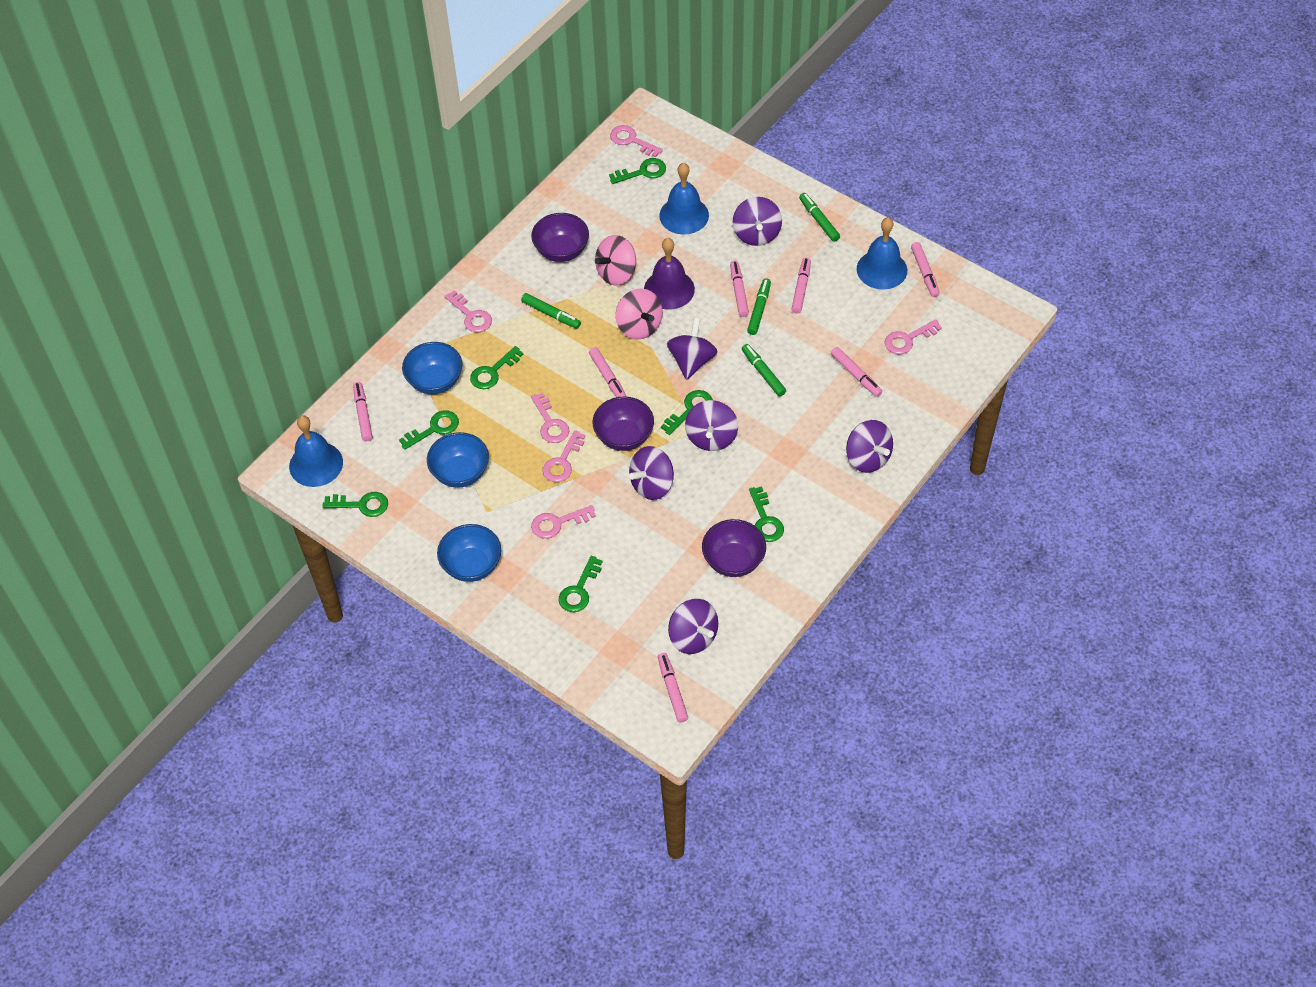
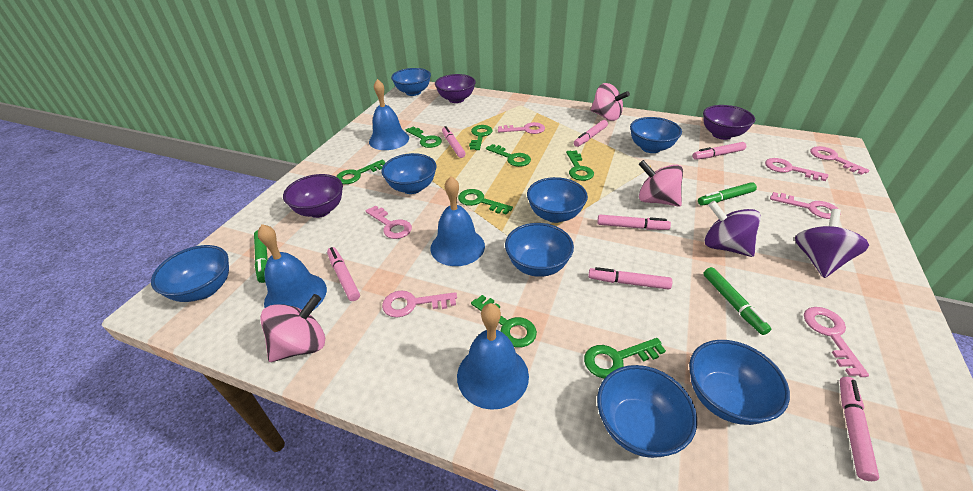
blue bell: [289,415,343,487] [659,163,709,234] [857,218,907,289] = 3 -> [258,224,327,309] [369,79,409,150] [430,176,485,266] [457,303,529,410] = 4
blue bowl: [402,342,462,394] [427,432,489,488] [437,524,501,582] = 3 -> [151,245,229,302] [381,153,437,194] [391,68,431,96] [505,223,574,277] [527,177,588,223] [597,365,697,458] [630,117,682,153] [689,340,790,425] = 8
green key: [322,492,388,517] [399,410,459,450] [470,346,523,389] [559,556,603,612] [609,158,666,184] [661,390,713,435] [749,486,784,542] = 7 -> [336,159,385,184] [406,127,442,148] [458,189,513,215] [469,125,493,150] [471,295,537,347] [486,144,531,167] [566,150,594,181] [584,338,666,379] = 8
green marker: [521,293,581,329] [742,344,786,396] [747,278,771,335] [799,193,840,242] = 4 -> [254,230,268,283] [698,182,757,206] [703,267,771,335] = 3
pink key: [445,290,492,333] [531,392,569,443] [531,505,596,539] [542,430,585,482] [610,125,663,157] [885,319,942,355] = 6 -> [366,206,412,239] [382,290,457,317] [498,122,545,134] [765,158,828,181] [770,192,841,219] [804,307,869,377] [810,146,870,175] = 7
pink spinning top: [595,235,636,285] [616,289,663,340] = 2 -> [260,294,325,362] [591,83,630,121] [639,160,683,207] = 3
purple bell: [644,238,695,309] = 1 -> none = 0
purple spinning top: [629,446,674,500] [667,318,718,380] [668,599,718,654] [685,400,738,451] [733,197,782,246] [846,420,893,473] = 6 -> [705,201,761,257] [795,209,869,278] = 2

